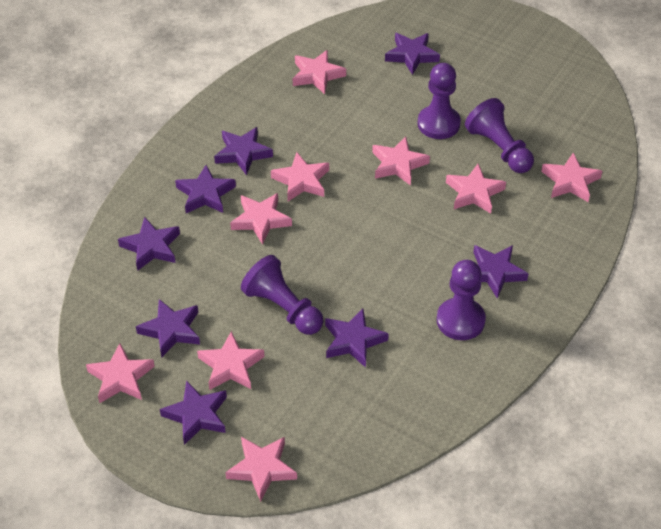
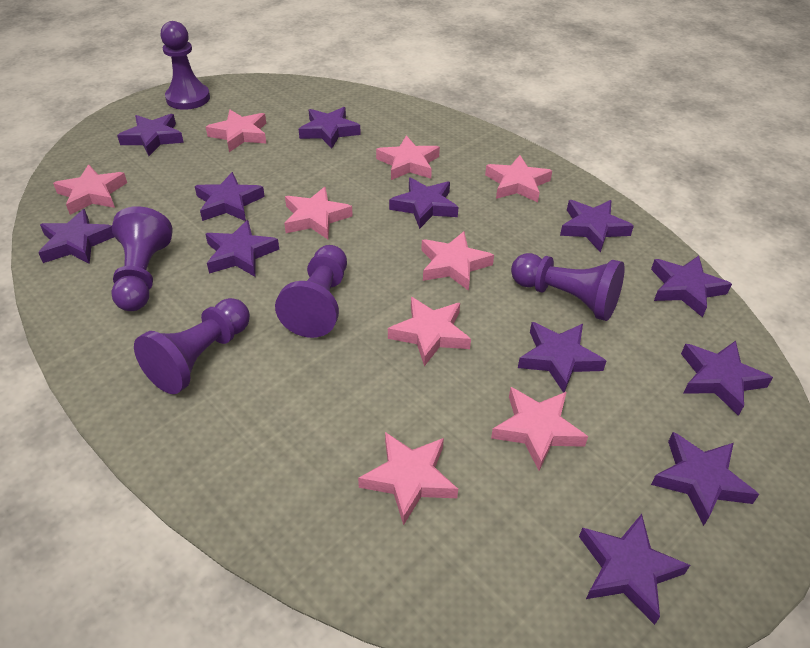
purple pawn: [241,255,324,335] [418,63,461,139] [436,260,486,340] [465,98,534,173] = 4 -> [111,206,172,311] [134,298,250,394] [161,21,210,110] [275,245,347,338] [511,253,625,321] = 5
purple star: [118,217,180,271] [136,299,200,357] [160,380,227,445] [175,165,236,213] [214,127,273,175] [325,308,389,368] [385,33,440,75] [473,245,528,299] = 8 -> [38,209,114,264] [117,114,184,156] [195,172,265,221] [205,220,279,277] [299,107,361,149] [389,177,458,229] [518,322,606,393] [560,200,634,252] [579,514,690,625] [651,256,732,317] [651,432,759,526] [681,341,773,416] = 12

